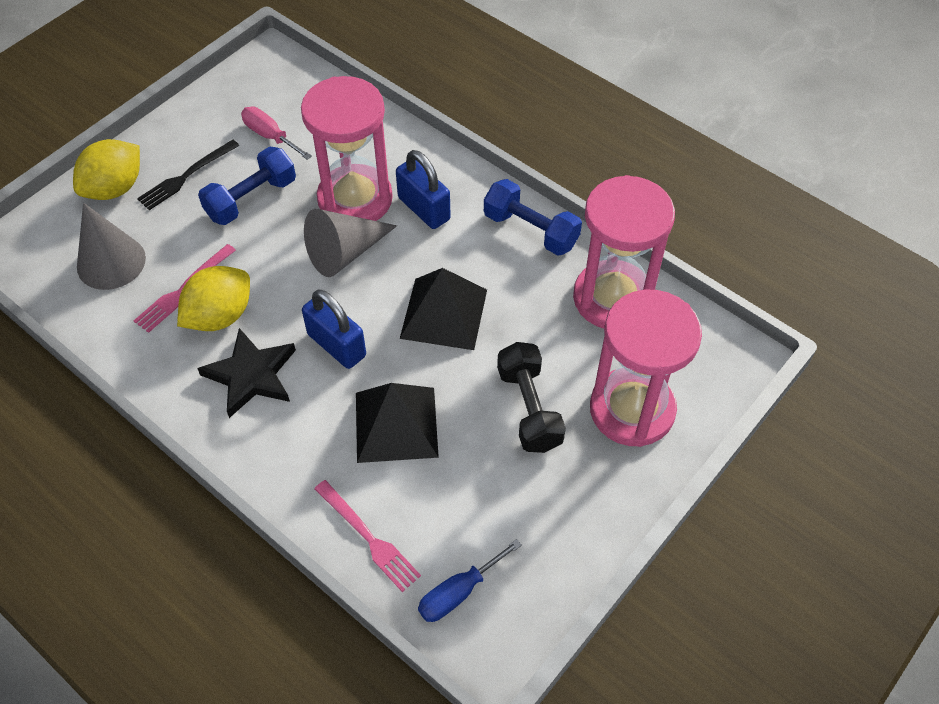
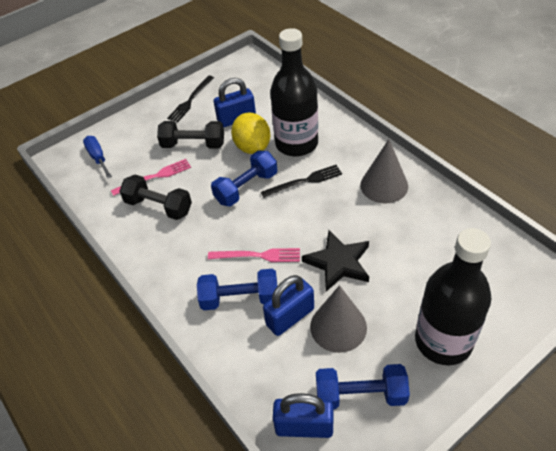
black bottle: none = 0 -> [270,28,318,157] [415,228,492,365] = 2
black dumbbell: [497,342,566,453] = 1 -> [119,175,192,220] [157,121,224,149] = 2
black fork: [137,140,239,210] = 1 -> [167,75,214,122] [261,165,342,198] = 2
black pyramid: [356,383,439,463] [400,268,487,350] = 2 -> none = 0
blue dumbbell: [198,146,296,225] [484,179,582,256] = 2 -> [197,269,277,310] [211,150,277,206] [316,364,410,409] = 3
blue padlock: [302,289,366,369] [396,150,451,229] = 2 -> [214,78,256,128] [263,275,314,336] [273,393,333,438] = 3
pink hourglass: [301,76,393,221] [573,175,675,329] [590,290,702,447] = 3 -> none = 0
pink screwdriver: [241,107,312,160] = 1 -> none = 0
yellow lemon: [73,139,140,200] [177,266,250,331] = 2 -> [231,113,270,154] = 1

